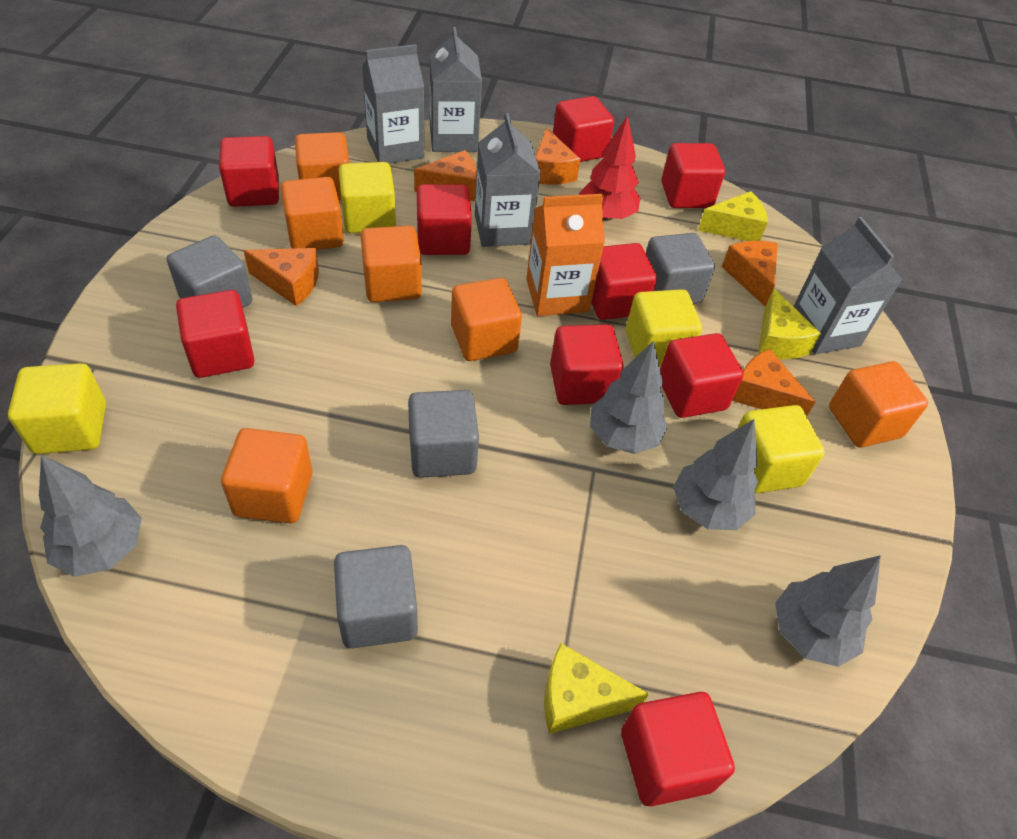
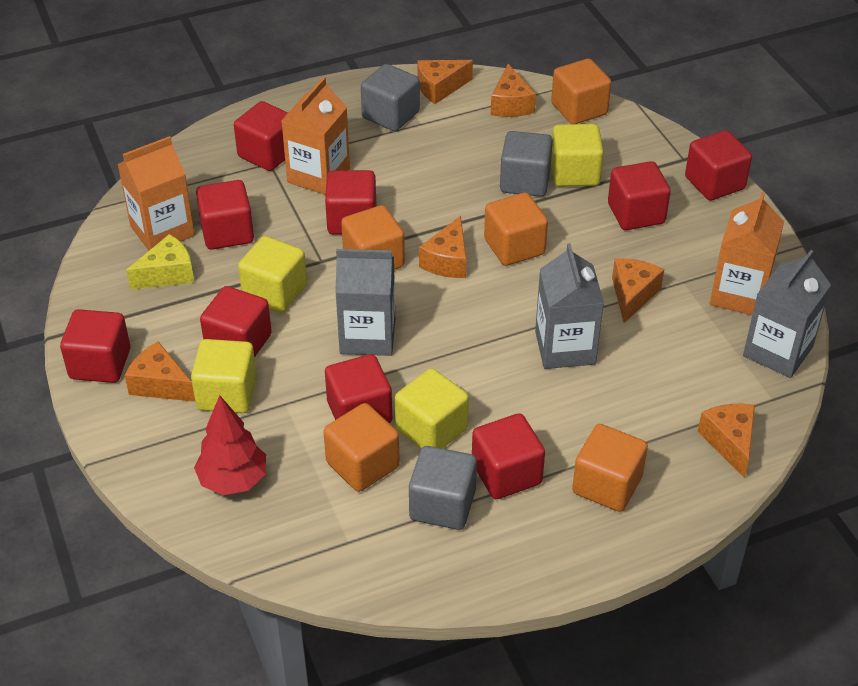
grey carton: [362,44,424,164] [430,27,482,152] [475,113,541,247] [793,217,902,355] = 4 -> [335,249,395,356] [535,243,604,369] [743,250,831,378] = 3
grey cube: [167,236,252,308] [334,545,418,648] [408,390,479,478] [646,233,715,304] = 4 -> [361,64,420,131] [409,446,477,530] [500,131,553,197] = 3
grey tree: [39,455,142,577] [590,340,668,454] [673,419,758,530] [775,555,881,667] = 4 -> none = 0
orange carton: [526,194,605,316] = 1 -> [117,136,195,251] [281,77,350,195] [710,192,784,315] = 3
orange cheese: [244,248,319,306] [414,150,477,202] [536,128,580,185] [722,241,778,307] [732,349,815,416] = 5 -> [124,341,195,402] [417,60,473,104] [419,216,467,278] [491,64,536,117] [612,258,664,323] [698,404,755,477] = 6
orange cube: [221,428,312,523] [280,177,344,250] [295,132,349,200] [361,226,422,302] [451,278,522,361] [829,361,928,447] = 6 -> [324,403,400,492] [341,205,405,270] [484,193,548,266] [551,59,611,124] [572,424,648,512] = 5
yellow cheese: [544,643,649,734] [698,191,768,241] [758,289,821,359] = 3 -> [126,234,194,290] = 1

